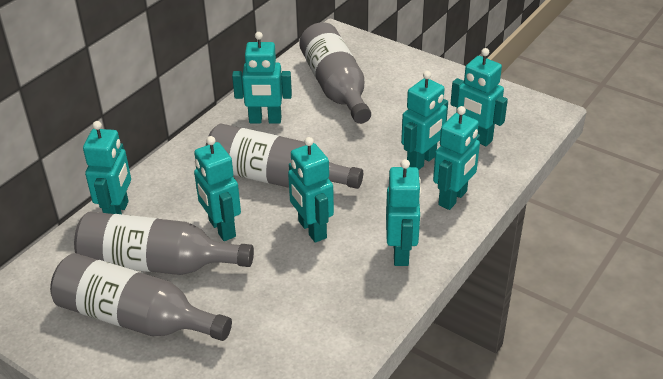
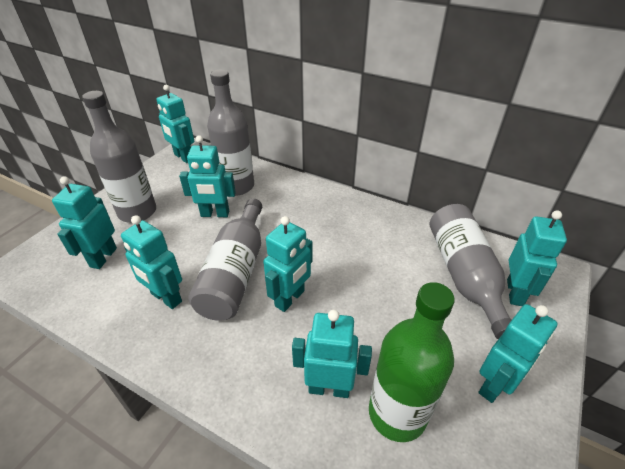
green bottle: none = 0 -> [369,282,455,442] = 1

